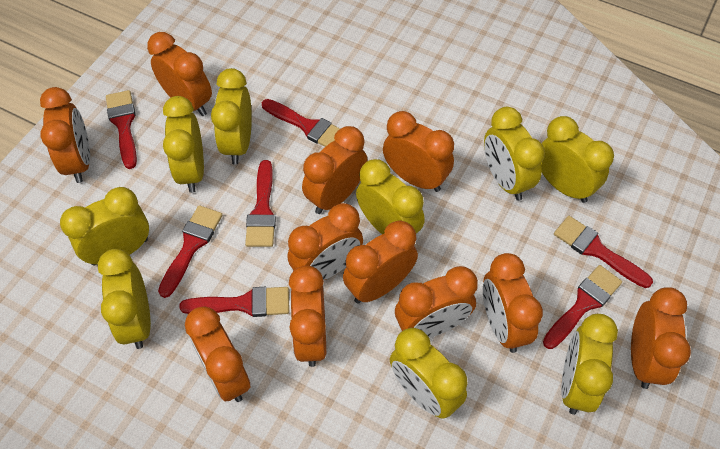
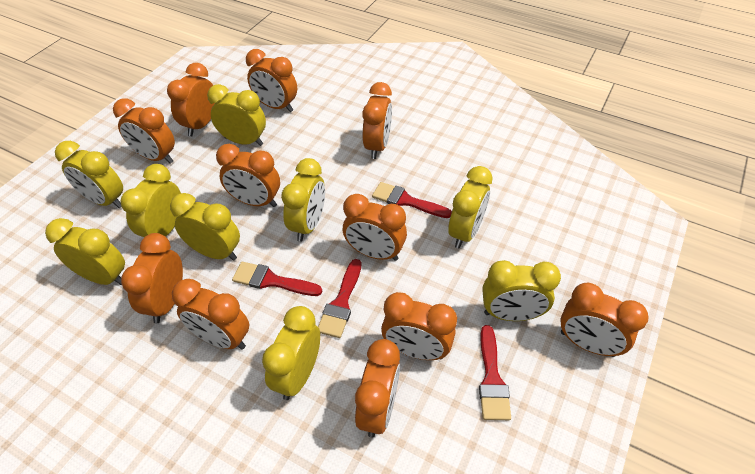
red brush: [106,90,137,169] [158,205,222,298] [179,287,289,317] [245,160,276,247] [262,99,340,147] [543,265,622,349] [554,216,653,288] = 7 -> [232,262,322,296] [318,259,361,338] [372,182,452,218] [479,325,511,420] = 4

